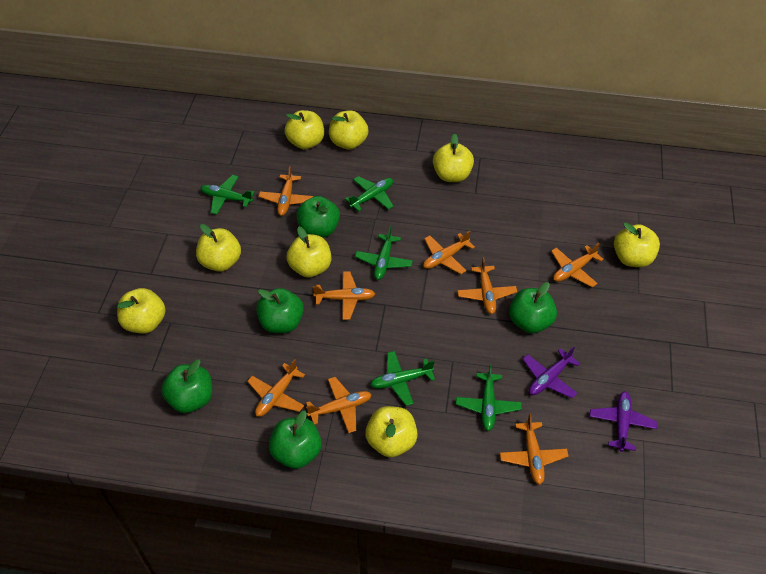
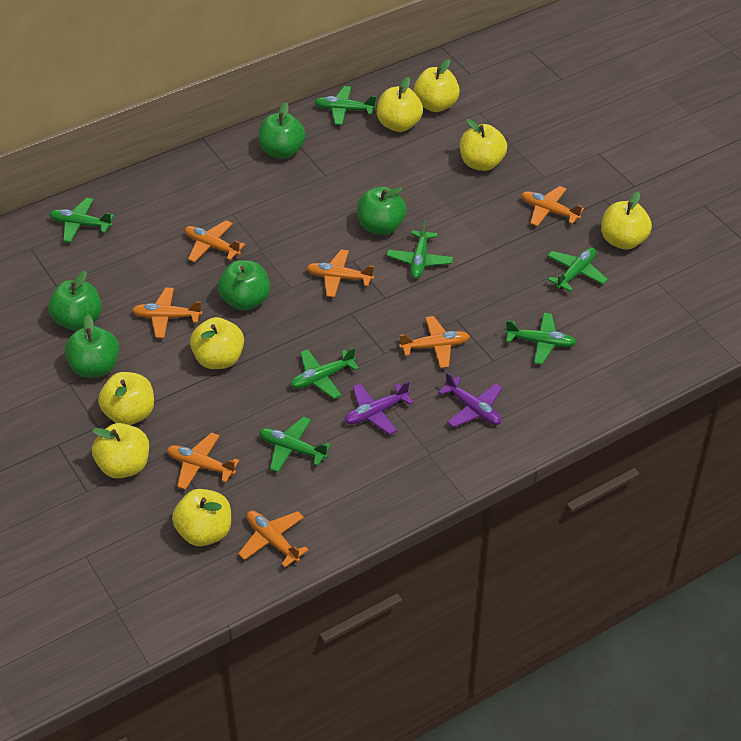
green plane: [201,175,254,215] [345,176,394,211] [355,226,413,280] [370,351,435,406] [456,364,522,431] = 5 -> [49,198,114,243] [259,417,331,472] [290,348,359,399] [315,86,376,125] [387,220,453,279] [505,313,577,365] [547,247,608,292] = 7
orange plane: [247,359,305,417] [258,166,313,216] [306,377,372,433] [313,271,375,320] [423,231,475,274] [457,257,517,314] [500,414,569,485] [551,243,604,287] = 8 -> [132,288,202,338] [167,432,239,490] [185,220,245,262] [238,511,309,567] [306,249,374,298] [399,316,470,368] [521,186,584,227] = 7

